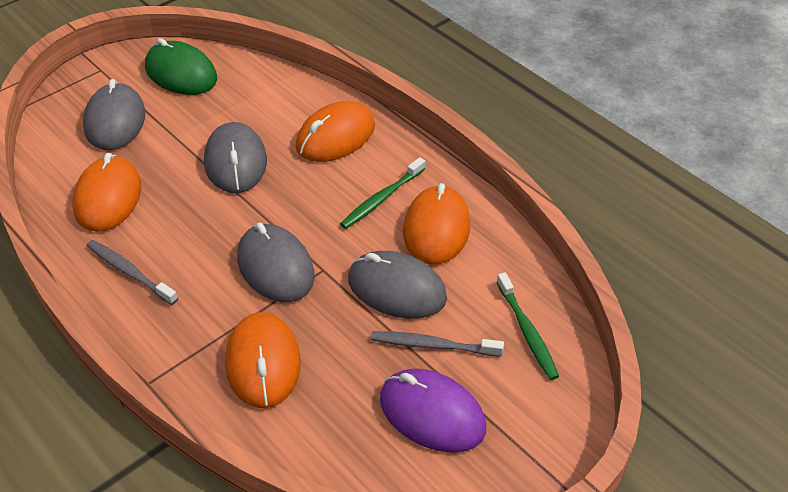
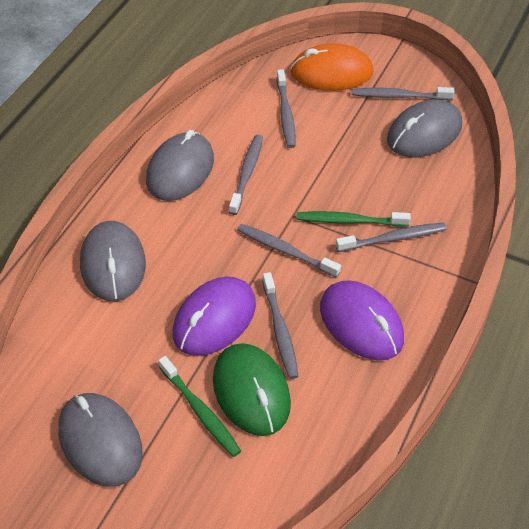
grey toothbrush: [87,240,178,305] [371,331,504,357] = 2 -> [229,135,263,215] [237,224,341,278] [262,272,298,379] [277,69,295,148] [336,223,447,252] [352,87,455,100] = 6
orange mouse: [73,153,141,232] [225,312,300,408] [296,101,375,162] [403,183,470,265] = 4 -> [290,43,373,91] = 1
purple mouse: [380,369,486,453] = 1 -> [173,277,256,356] [320,280,404,360] = 2

